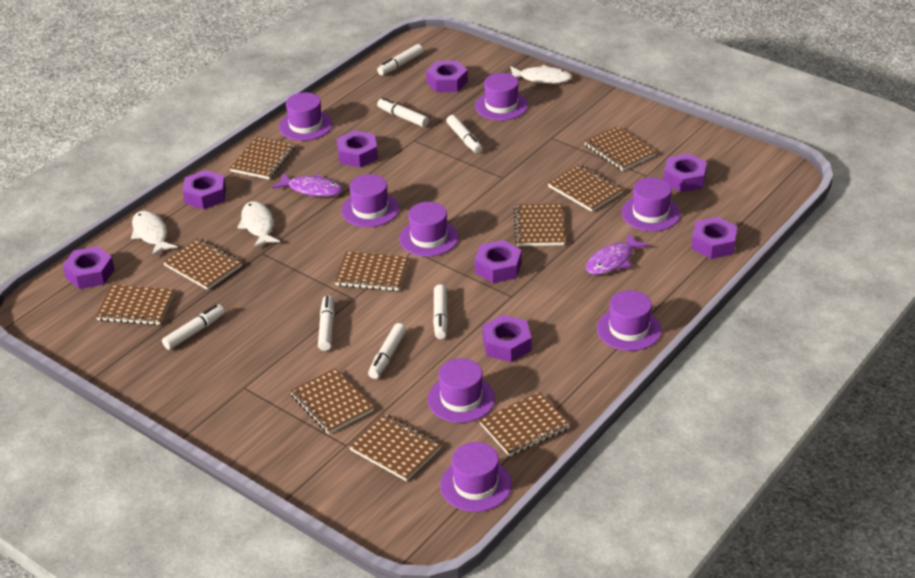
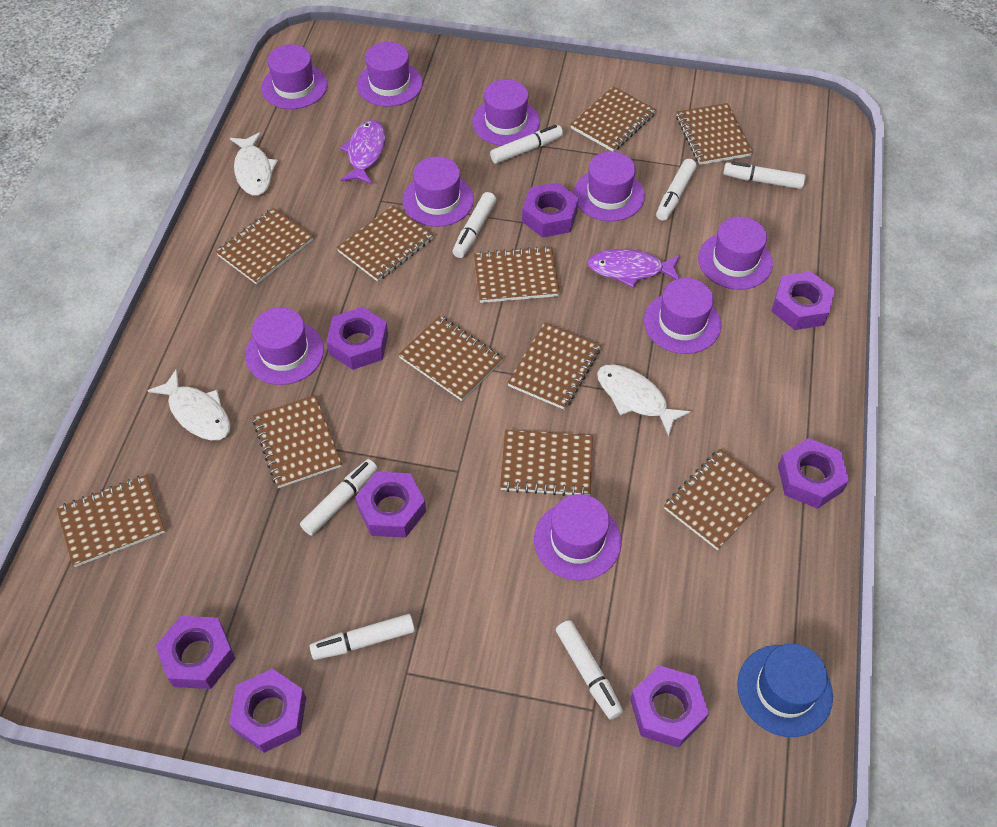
blue hat: none = 0 -> [737,644,833,737] = 1
brown notebook: [96,285,174,325] [163,238,242,290] [230,136,295,179] [290,368,374,434] [335,251,409,291] [349,414,441,481] [479,392,571,457] [514,203,565,246] [548,164,623,212] [584,126,656,171] = 10 -> [57,475,165,567] [216,208,313,285] [252,395,342,488] [337,205,433,282] [398,316,503,401] [474,246,560,303] [500,430,593,496] [507,322,601,410] [570,86,656,151] [664,449,774,550] [676,103,752,165] = 11
purple hat: [279,92,333,141] [341,174,399,227] [399,202,459,257] [428,358,495,423] [440,442,512,512] [475,73,528,121] [597,290,662,351] [621,177,680,231] = 8 -> [245,307,324,385] [261,44,328,109] [357,42,423,107] [403,156,474,227] [472,79,540,146] [534,494,621,581] [574,151,645,221] [644,278,721,354] [698,217,773,290] = 9

